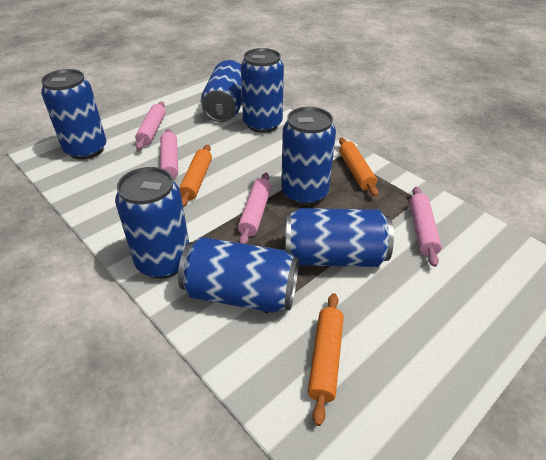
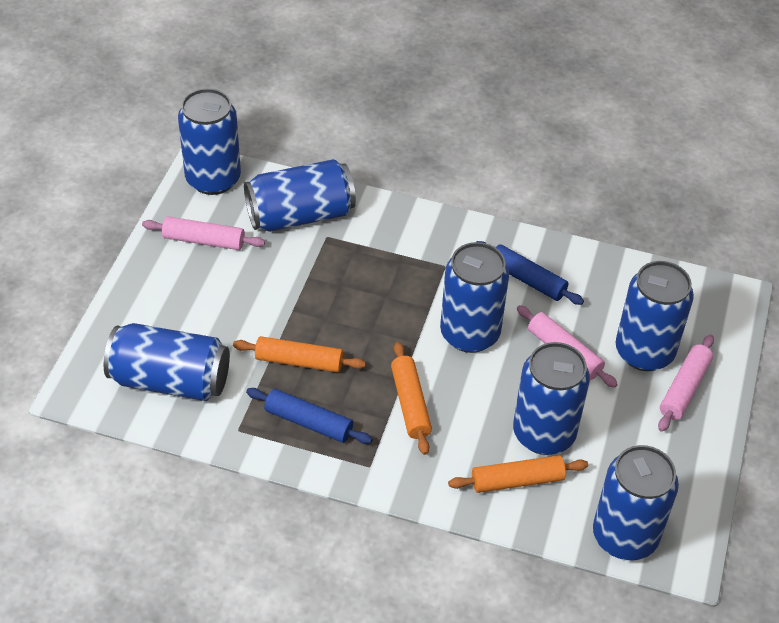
blue rolling pin: none = 0 -> [246,388,373,444] [476,241,584,305] = 2
pink rolling pin: [135,102,166,150] [160,128,178,179] [238,173,271,244] [409,187,442,267] = 4 -> [142,216,265,250] [517,305,618,388] [658,334,714,432] = 3

